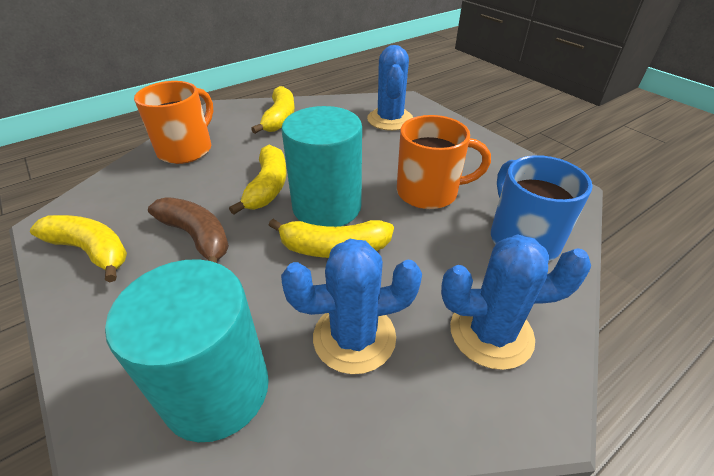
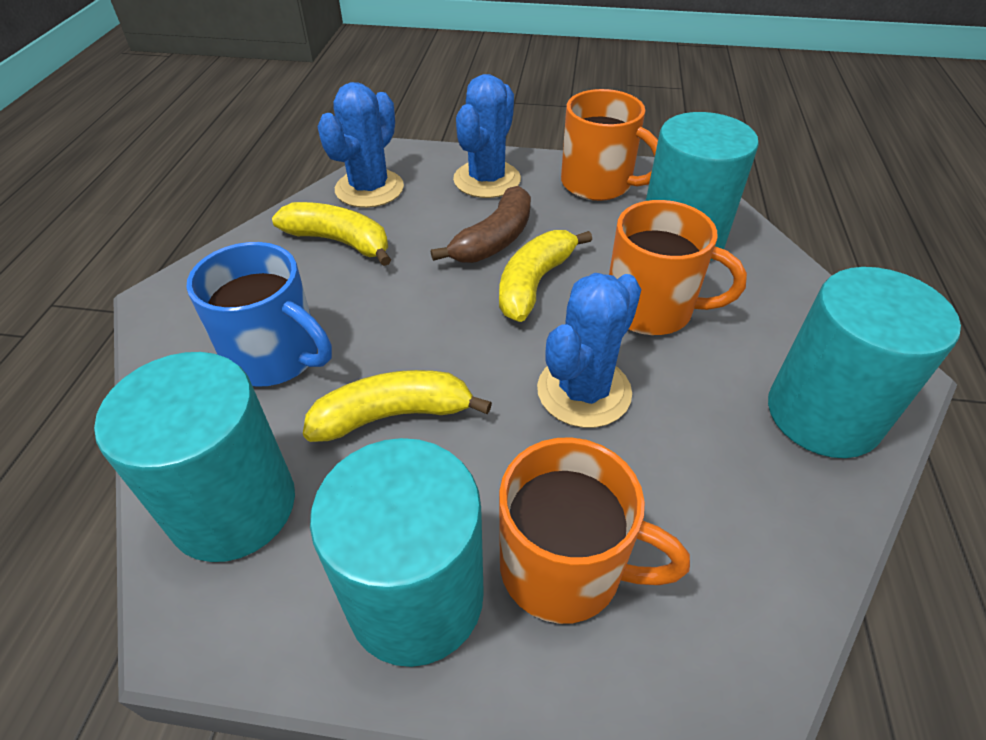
orange mug: [134,81,213,164] [397,115,491,209] = 2 -> [499,438,690,624] [561,89,658,201] [609,200,747,335] = 3
turquoise cylinder: [105,259,269,442] [282,106,362,227] = 2 -> [94,352,295,562] [310,438,484,667] [646,112,759,261] [768,267,961,458] = 4
yellow banana: [30,215,127,282] [229,145,287,215] [251,86,295,134] [269,219,394,258] = 4 -> [272,202,391,266] [303,370,492,442] [499,230,592,322] = 3

